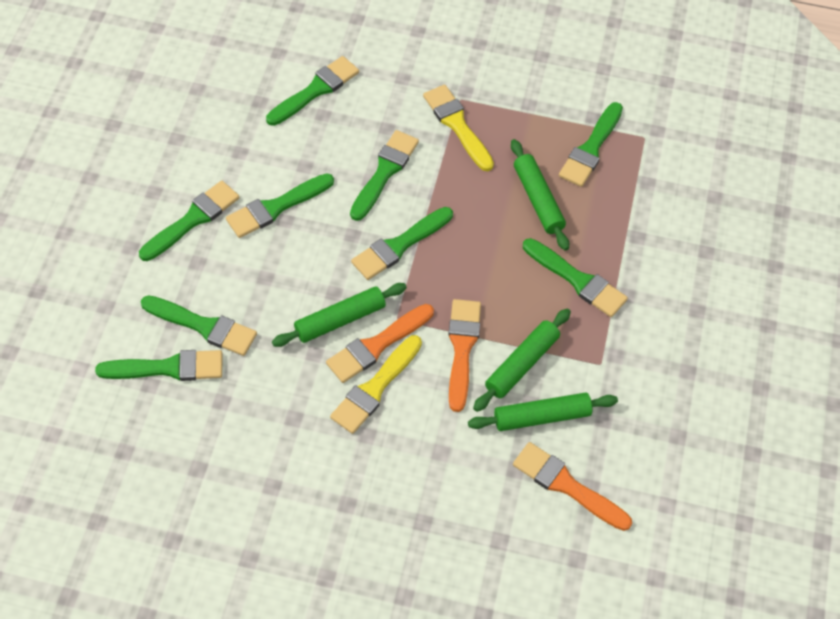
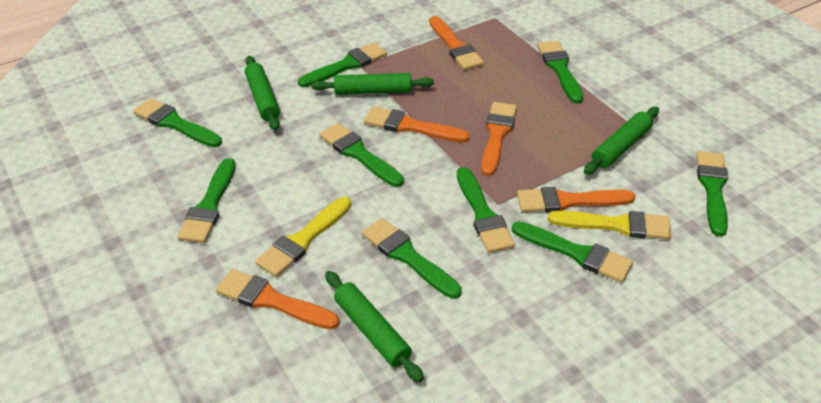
orange brush: [326,304,434,383] [448,299,481,412] [513,442,632,531] = 3 -> [216,269,340,329] [364,106,470,142] [429,16,484,70] [481,102,517,176] [517,187,636,212] = 5

